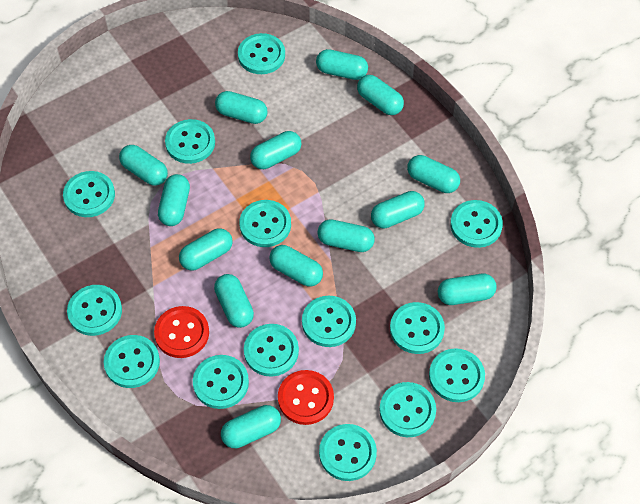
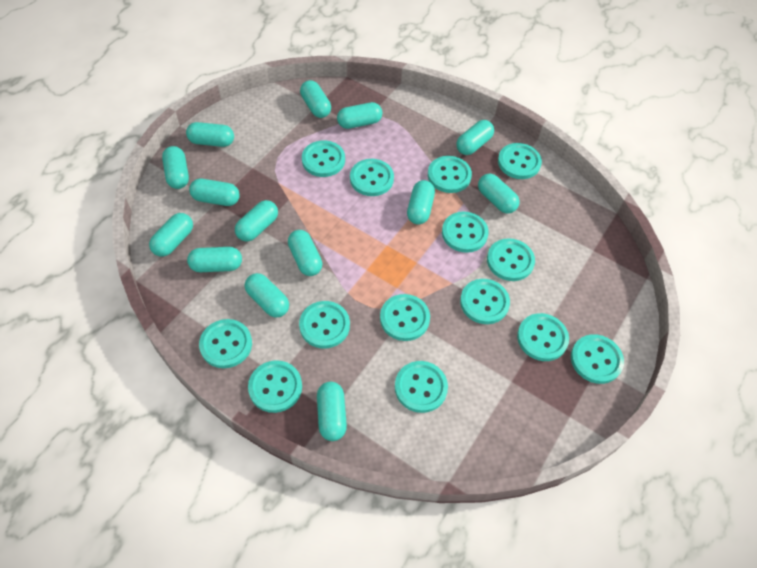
red button: [154,306,209,358] [278,370,334,425] = 2 -> none = 0

